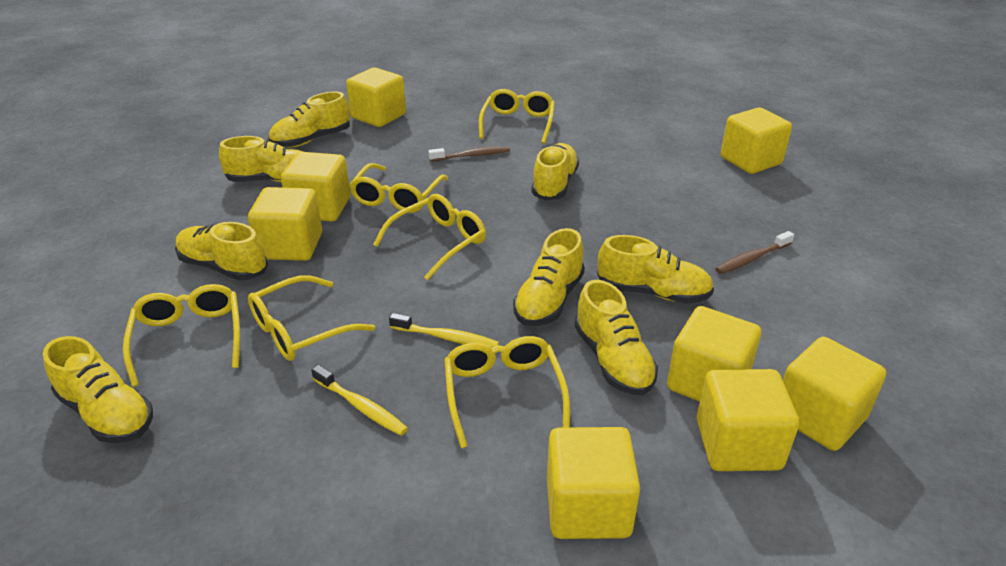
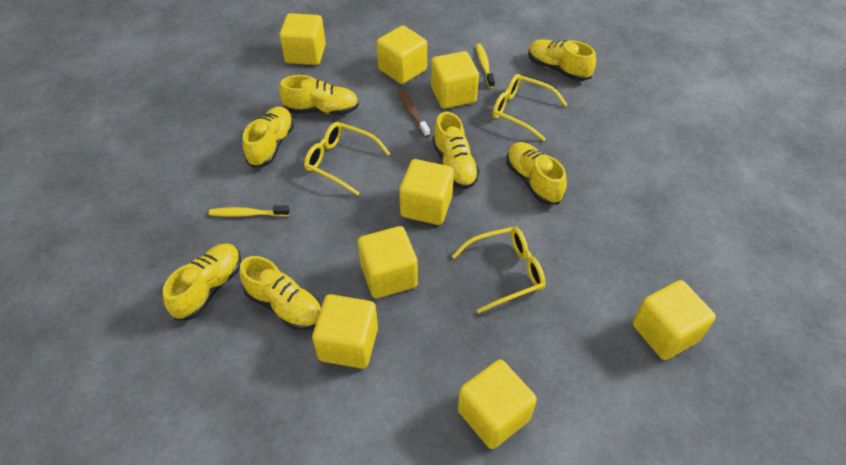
brown toothbrush: [428,146,510,162] [715,231,794,274] = 2 -> [398,90,430,137] = 1
yellow glasses: [123,284,240,387] [248,275,375,361] [349,163,448,213] [373,194,486,280] [444,336,570,448] [479,89,555,144] = 6 -> [304,122,390,196] [452,227,545,313] [492,74,567,141] = 3
yellow shoe: [43,336,153,443] [175,222,268,280] [219,136,303,182] [269,92,350,148] [513,228,585,326] [531,143,579,201] [574,280,658,395] [597,235,714,304] = 8 -> [163,243,241,320] [239,256,322,331] [242,107,294,168] [279,75,359,115] [432,112,480,189] [506,142,567,205] [528,40,596,81] = 7

